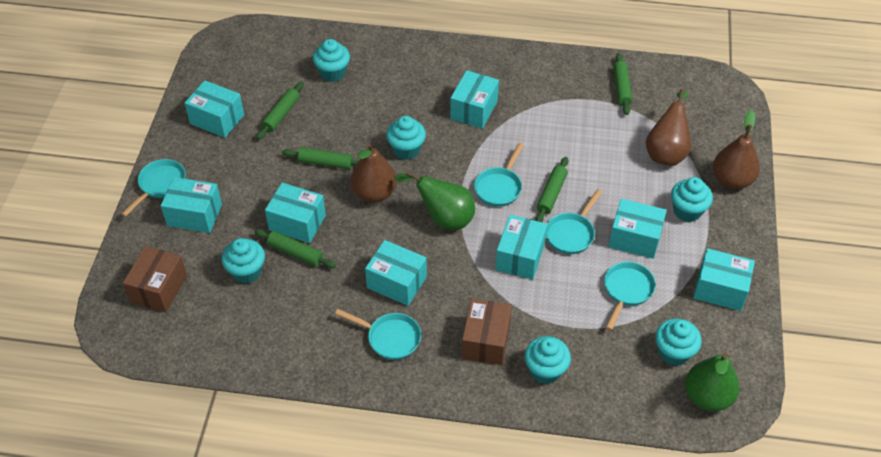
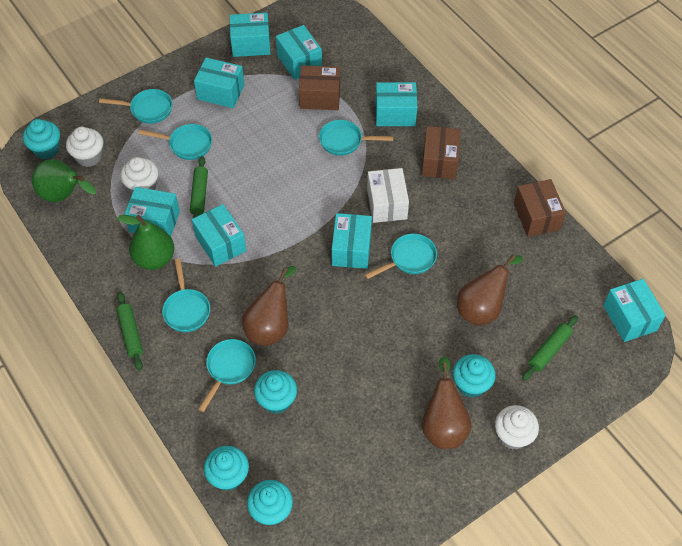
brown box: [123,246,187,312] [462,299,512,365] = 2 -> [299,65,340,110] [422,126,461,179] [514,179,566,237] = 3
green rolling pin: [254,229,336,268] [257,81,304,140] [282,147,359,169] [536,157,568,222] [613,53,632,115] = 5 -> [116,292,143,371] [190,156,208,218] [522,315,578,381] = 3
turquoise cupcake: [222,238,265,284] [313,39,350,82] [386,116,426,160] [525,336,571,384] [655,319,702,366] [671,177,713,222] = 6 -> [23,119,60,159] [204,446,249,491] [247,480,293,526] [254,370,297,414] [453,354,496,398] = 5
turquoise pan: [121,159,186,217] [335,309,421,360] [474,143,524,207] [546,189,602,254] [604,262,656,330] = 5 -> [99,89,172,124] [138,124,212,160] [162,259,210,332] [198,339,256,412] [319,120,393,156] [365,234,437,279] = 6
white box: none = 0 -> [367,168,409,223] = 1
white cupcake: none = 0 -> [66,127,103,167] [120,157,158,193] [495,405,539,450] = 3

